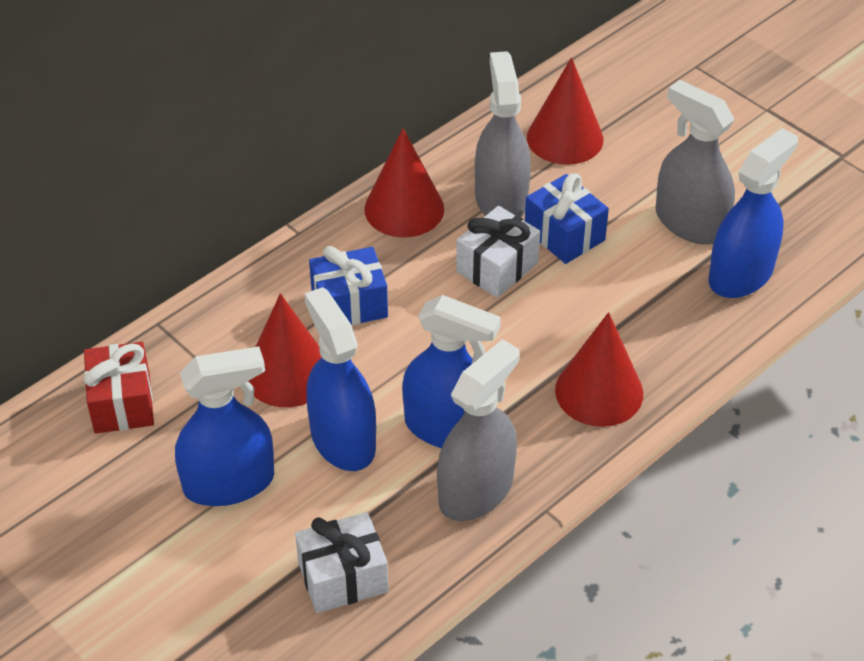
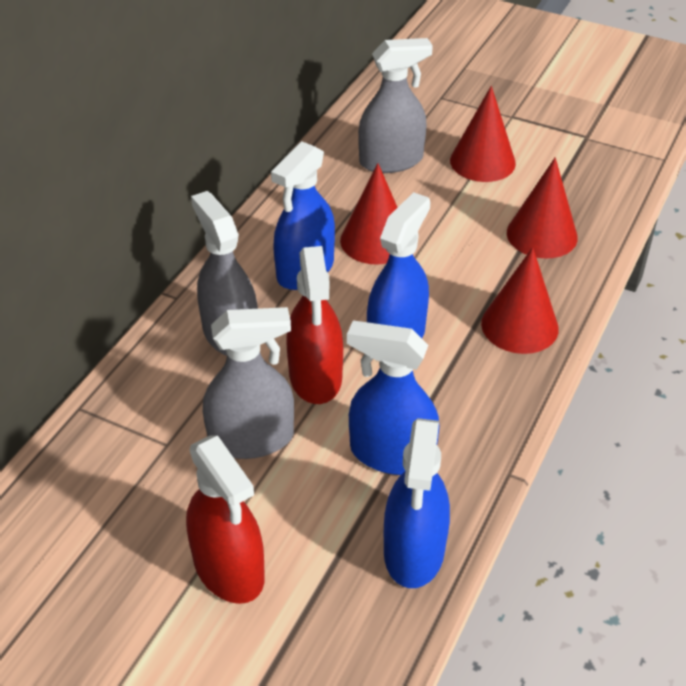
blue gift: [309,246,388,325] [525,173,609,264] = 2 -> none = 0
red gift: [84,342,154,434] = 1 -> none = 0
red spray bottle: none = 0 -> [186,435,265,604] [286,246,343,404] = 2
white gift: [295,512,388,613] [456,206,540,298] = 2 -> none = 0

